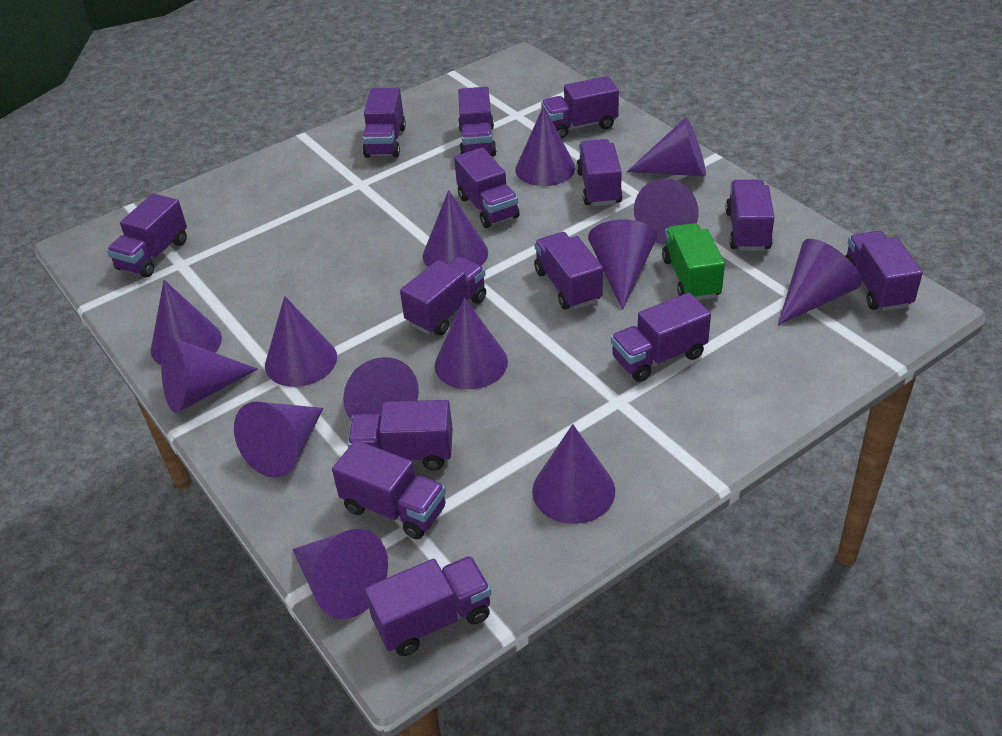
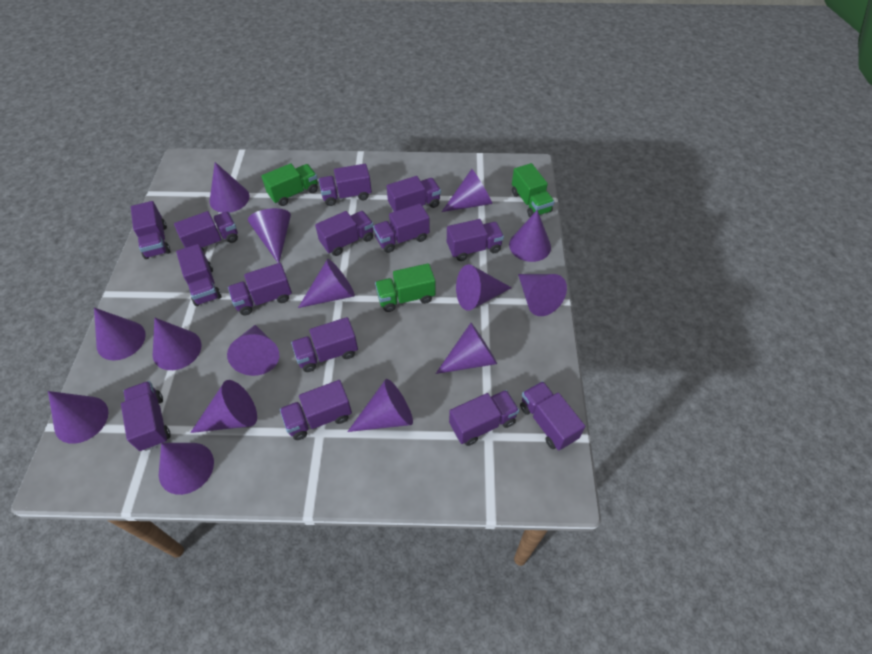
green truck: [662,223,725,300] = 1 -> [261,163,318,206] [375,263,435,312] [512,163,555,217] = 3
purple cone: [151,280,222,365] [161,337,258,413] [234,401,323,478] [265,296,337,387] [292,529,388,619] [343,357,419,420] [423,190,488,267] [435,297,508,389] [516,106,576,186] [532,424,615,524] [588,220,657,310] [627,117,706,177] [634,178,699,244] [778,239,862,325] = 14 -> [48,391,109,444] [94,308,146,360] [153,318,201,370] [159,443,214,495] [190,380,257,433] [210,162,250,213] [227,325,279,376] [248,208,291,263] [298,259,355,308] [347,379,413,432] [436,323,497,374] [442,169,492,212] [456,264,512,311] [509,210,551,262] [518,274,567,316] = 15

